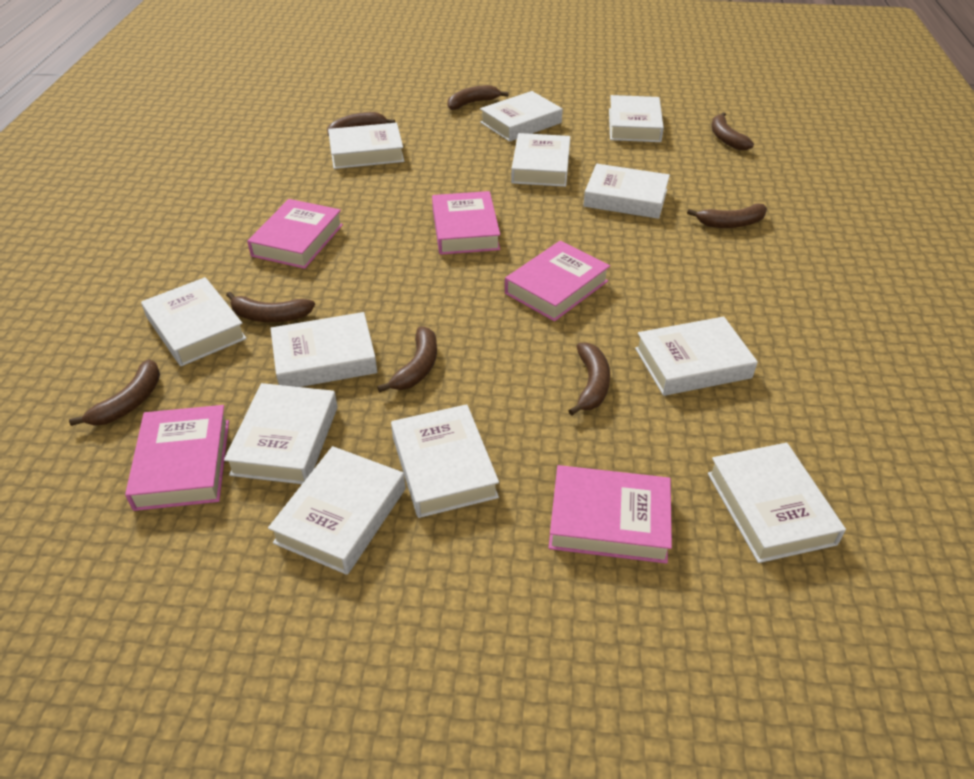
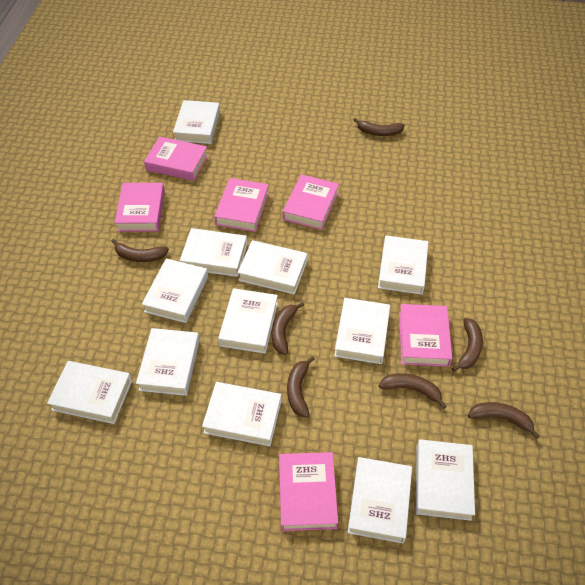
brown banana: [69,359,160,426] [226,292,315,322] [327,112,395,136] [377,327,437,392] [447,85,509,110] [568,342,610,415] [687,203,767,228] [712,112,754,150] = 8 -> [111,239,169,262] [272,302,304,355] [287,356,315,417] [354,118,405,136] [379,373,447,409] [452,318,483,372] [468,402,540,439] = 7
pink book: [125,405,229,511] [247,199,343,269] [432,191,500,255] [505,241,610,321] [549,465,672,564] = 5 -> [114,183,165,231] [144,136,208,181] [214,178,269,232] [279,452,338,531] [283,174,339,230] [399,304,452,367] = 6

